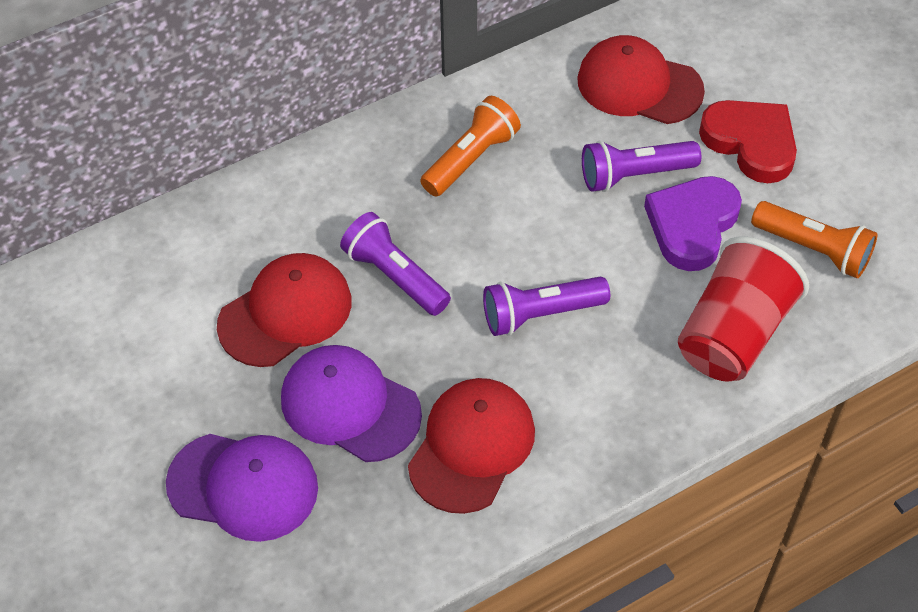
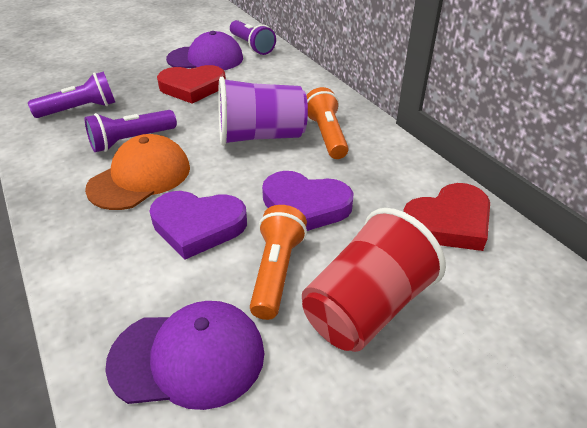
orange cap: none = 0 -> [85,134,190,210] = 1
purple cup: none = 0 -> [218,77,308,146] = 1
purple heart: [644,176,742,271] = 1 -> [149,191,247,259] [262,171,353,231] = 2
red cap: [217,253,352,367] [408,378,535,514] [577,35,705,124] = 3 -> none = 0
red heart: [699,100,797,183] = 1 -> [157,65,226,103] [403,183,490,251] = 2

